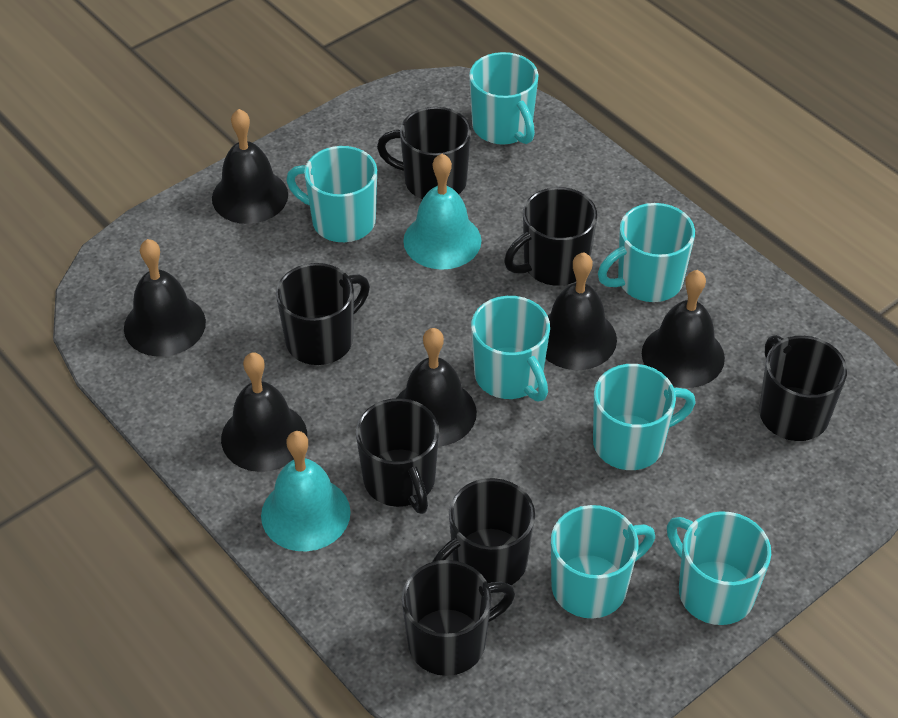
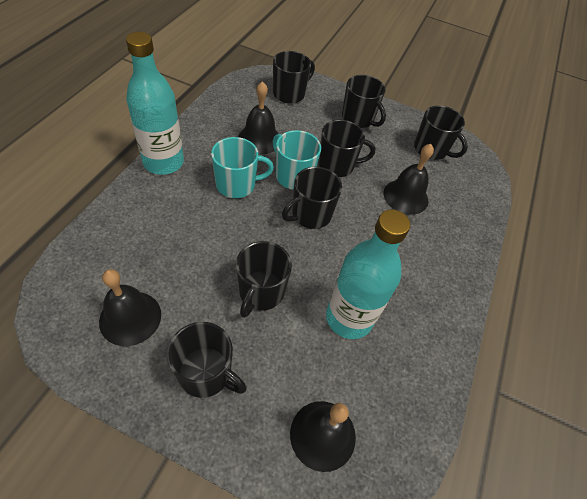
black bell: [124,239,206,357] [212,109,288,224] [221,352,307,472] [397,328,477,447] [546,252,617,370] [642,270,725,388] = 6 -> [99,269,161,346] [238,81,279,154] [290,401,356,472] [384,144,434,215] = 4
turquoise bell: [261,431,351,551] [403,154,481,270] = 2 -> none = 0
turquoise bottle: none = 0 -> [126,32,184,175] [326,210,410,339] = 2
turquoise mug: [286,146,377,242] [469,52,538,145] [471,296,550,402] [551,505,655,618] [593,364,696,470] [598,203,695,302] [667,511,771,625] = 7 -> [211,137,274,198] [273,130,321,190] = 2

